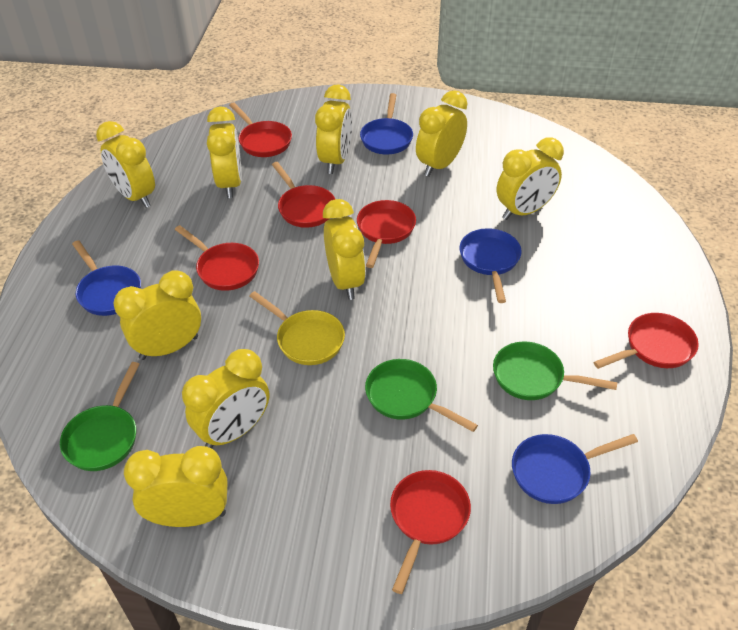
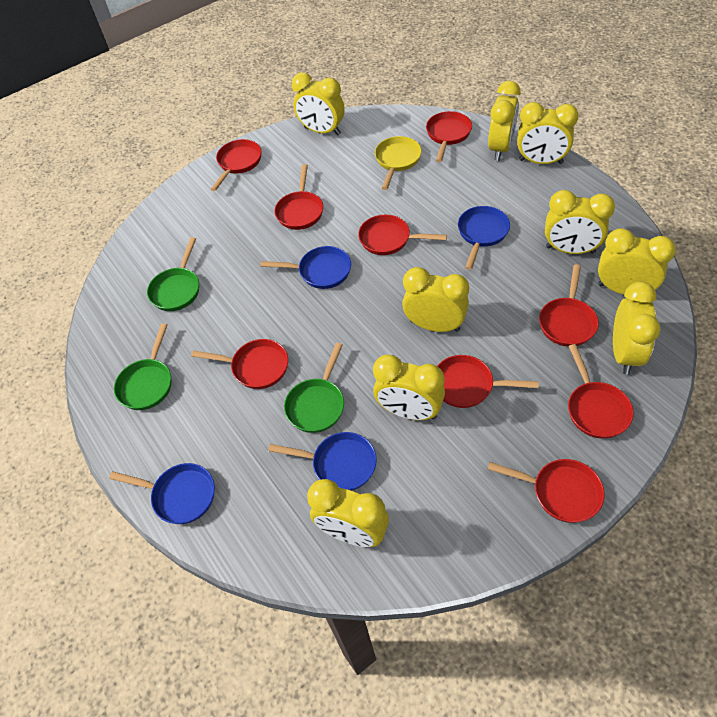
red pan: [175,225,259,291] [229,102,292,157] [272,162,335,228] [357,200,416,268] [390,470,471,594] [593,313,699,369] = 6 -> [191,339,288,389] [211,139,261,191] [275,164,323,230] [358,215,447,255] [426,111,472,162] [437,355,539,408] [488,459,605,523] [539,264,599,347] [568,344,634,439] = 9

